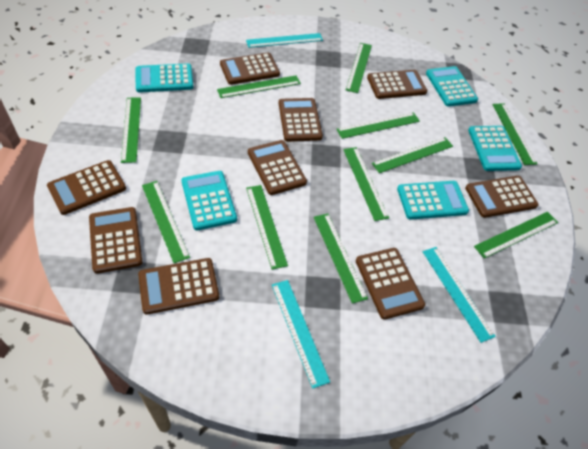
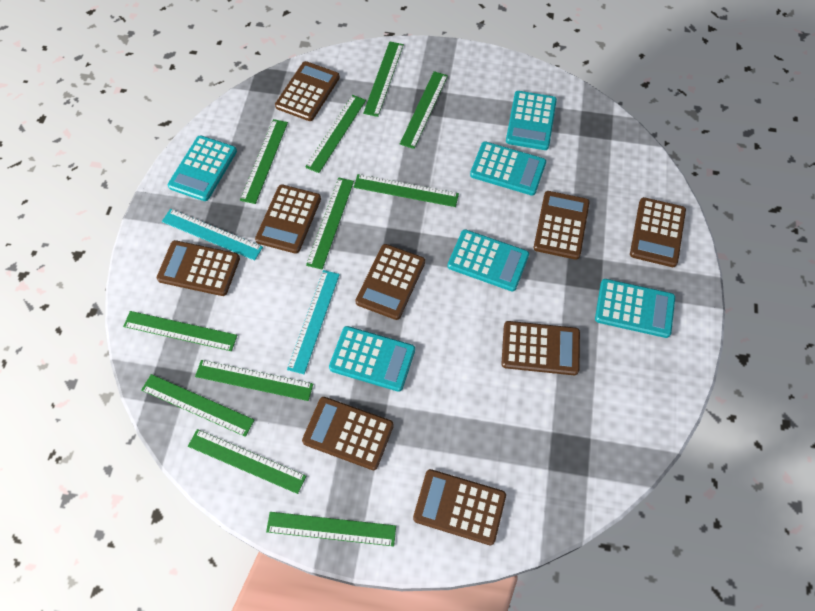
turquoise calculator: [136,63,193,92] [181,171,237,230] [397,181,469,220] [426,66,478,107] [468,126,522,171] = 5 -> [168,135,237,201] [329,326,415,392] [448,229,529,291] [470,142,546,196] [506,91,557,150] [595,279,675,338] = 6
turquoise ruler: [246,33,323,48] [272,280,330,389] [423,247,496,343] = 3 -> [162,209,263,261] [287,270,340,374] = 2

